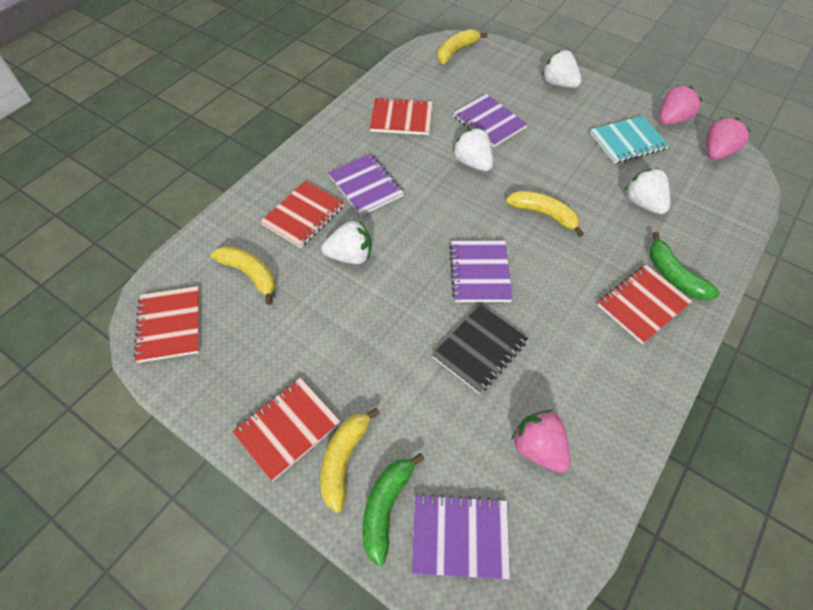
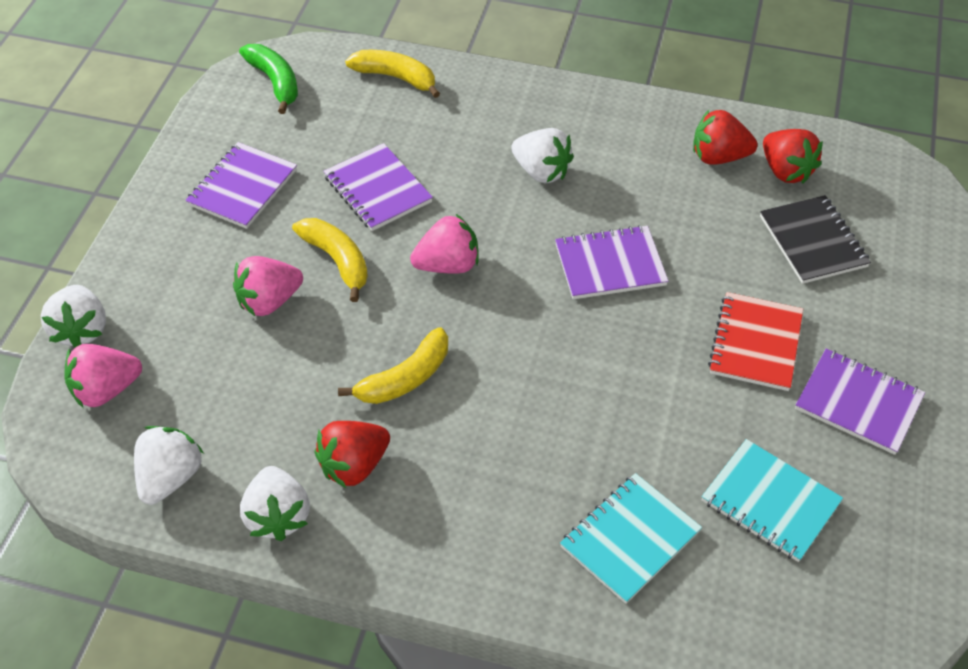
green banana: [362,453,424,566] [649,232,720,300] = 2 -> [239,44,298,114] = 1
red notebook: [134,286,200,363] [232,378,341,481] [260,181,344,248] [369,97,433,135] [598,265,692,344] = 5 -> [708,292,803,391] = 1
red strawberry: none = 0 -> [314,421,390,488] [693,110,758,165] [763,129,823,184] = 3
turquoise notebook: [590,116,669,163] = 1 -> [560,473,702,604] [702,439,843,562] = 2
yellow banana: [211,246,275,305] [320,408,380,513] [437,29,487,64] [506,190,584,237] = 4 -> [292,218,368,302] [338,327,448,404] [345,50,440,98] = 3

